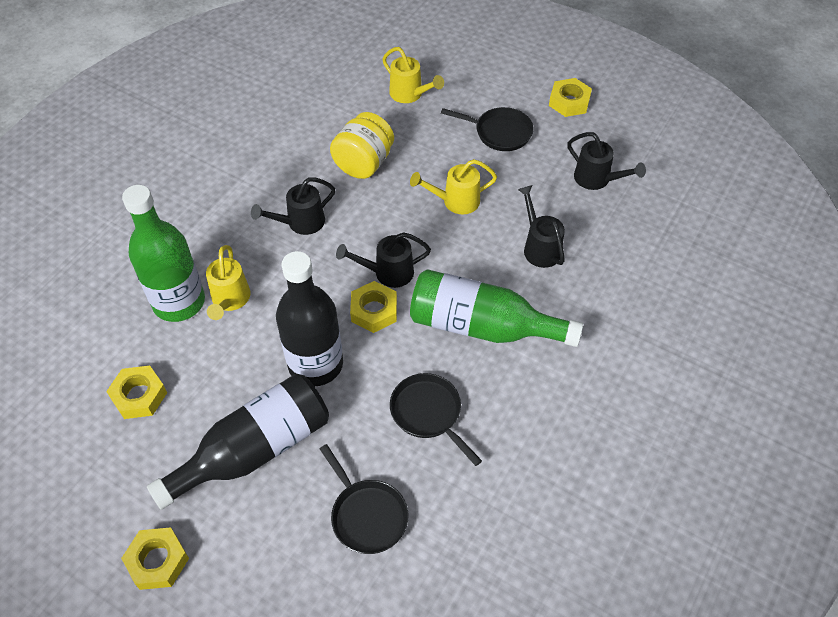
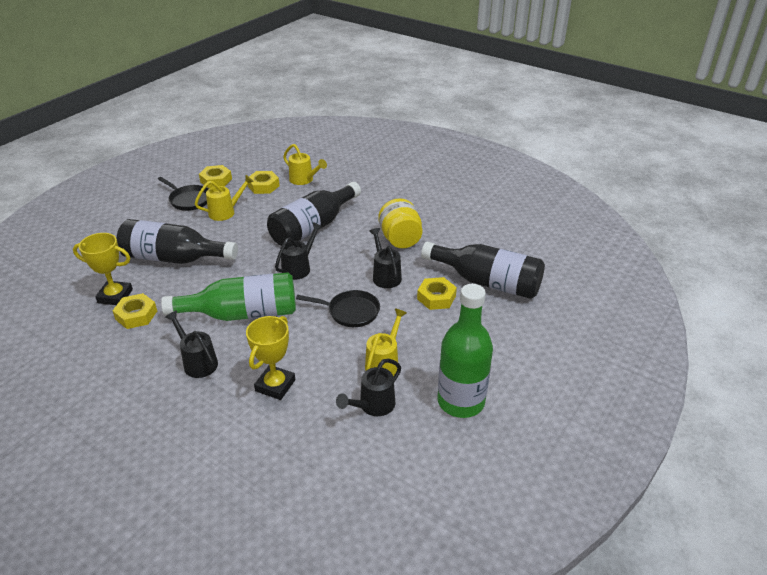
black bottle: [147,374,329,510] [276,251,343,386] = 2 -> [116,219,238,264] [267,182,361,246] [421,242,545,299] = 3
black pan: [320,444,408,554] [390,373,482,466] [441,107,534,151] = 3 -> [158,177,208,211] [296,290,380,327] = 2
yellow trophy: none = 0 -> [73,233,133,305] [246,316,295,400] = 2

